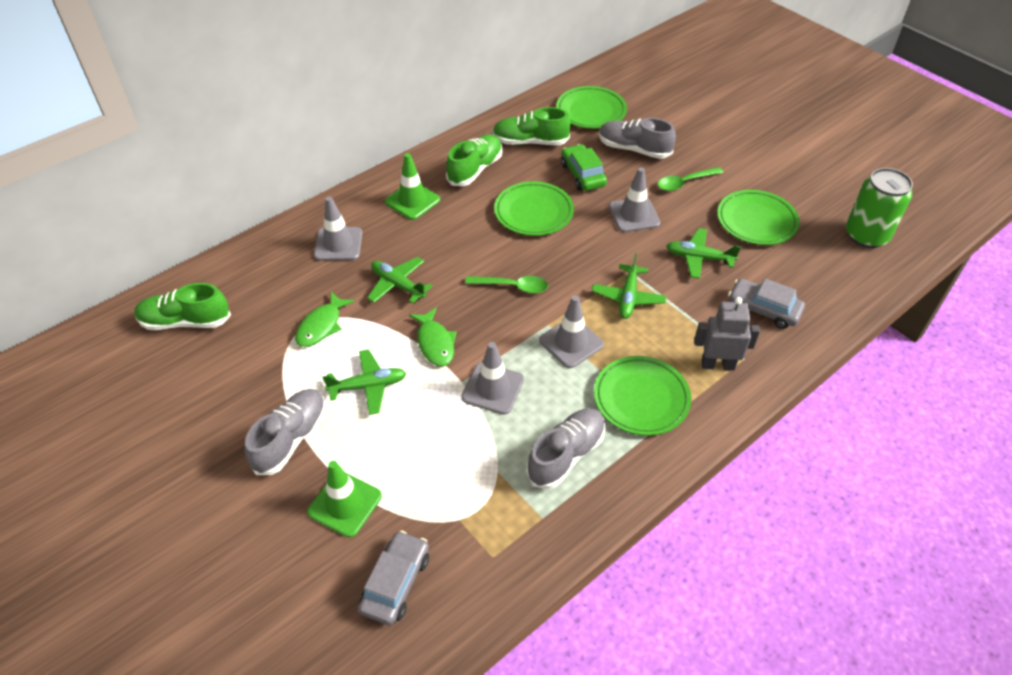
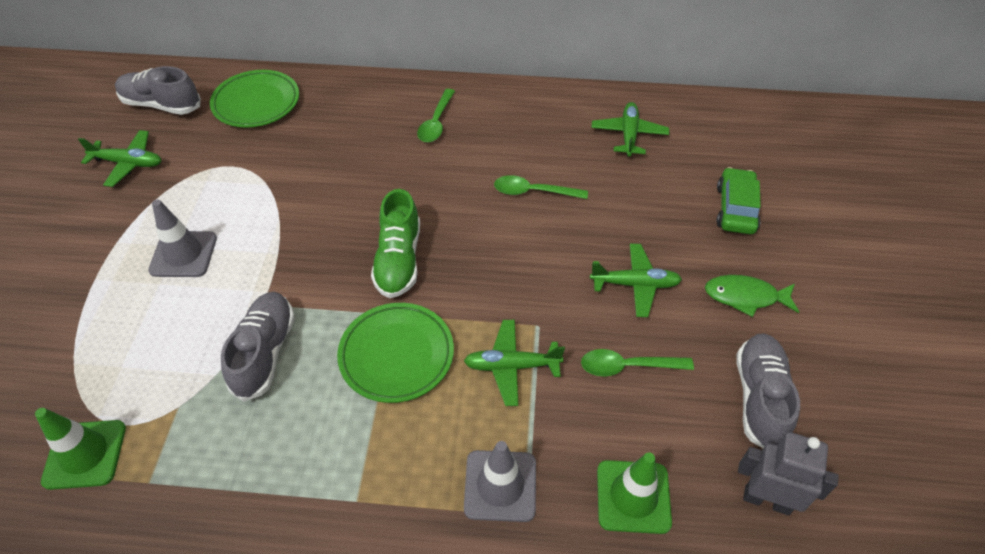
green can: [846,168,913,248] = 1 -> none = 0
green fish: [295,292,355,347] [409,307,457,366] = 2 -> [705,275,799,317] = 1
green plate: [494,181,574,236] [556,86,627,129] [594,356,691,436] [717,190,800,245] = 4 -> [210,70,299,128] [337,303,454,403] = 2
green shoe: [134,283,231,330] [446,134,503,186] [493,107,571,145] = 3 -> [371,189,420,298] = 1
green spoon: [465,276,548,294] [658,167,723,191] = 2 -> [417,89,455,142] [494,175,588,199] [581,349,694,376] = 3
grey car: [358,530,429,626] [728,278,805,329] = 2 -> none = 0
grey traffic cone: [314,196,362,261] [461,342,524,415] [539,296,604,368] [609,167,660,232] = 4 -> [148,199,217,277] [464,441,536,522] = 2

